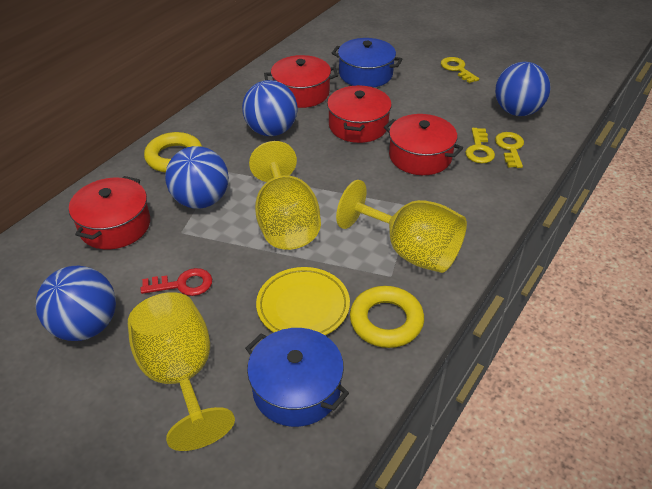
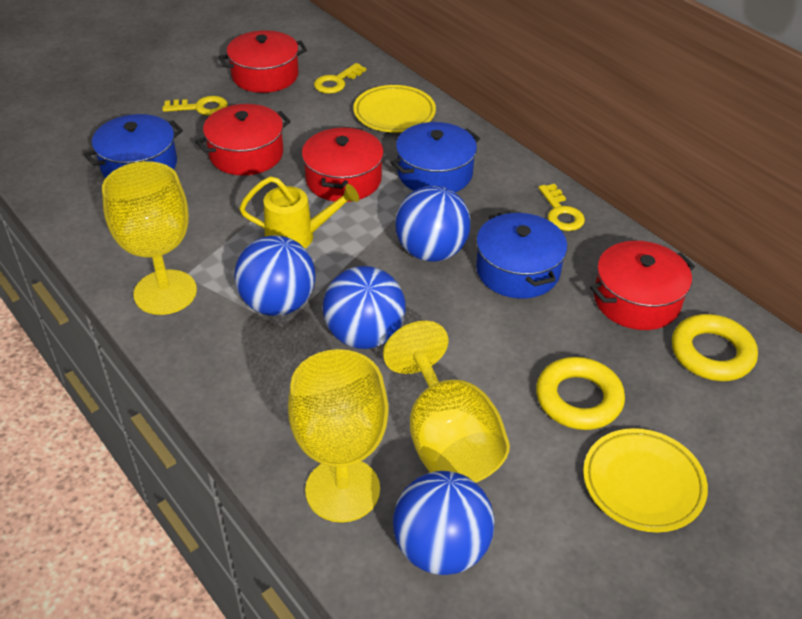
blue pot: [245,328,349,427] [332,38,402,87] = 2 -> [84,114,183,178] [391,122,480,192] [476,211,567,299] = 3
red key: [141,268,212,296] = 1 -> none = 0
yellow plate: [256,267,350,335] = 1 -> [353,85,436,132] [583,428,708,532] = 2
yellow watering can: none = 0 -> [239,176,359,248] = 1

